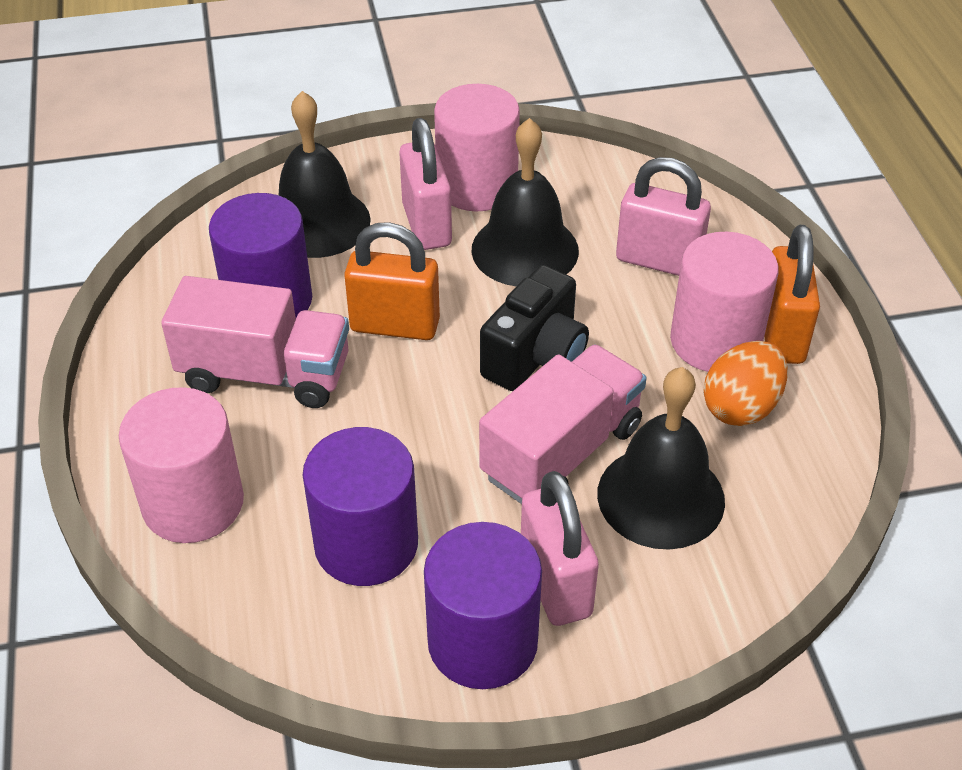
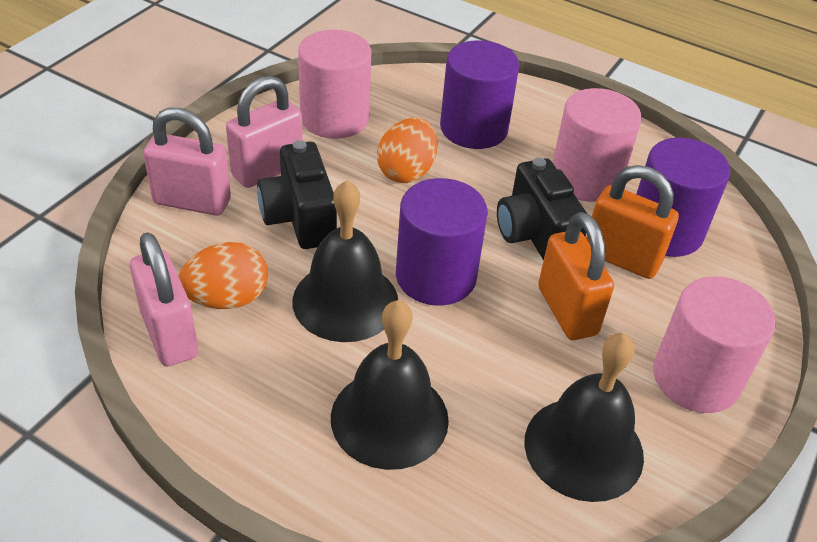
black camera: [480,265,589,391] = 1 -> [257,140,337,249] [497,158,587,261] = 2
orange egg: [703,341,788,426] = 1 -> [178,242,268,309] [377,118,438,183] = 2
pink truck: [161,276,349,408] [479,344,647,504] = 2 -> none = 0

